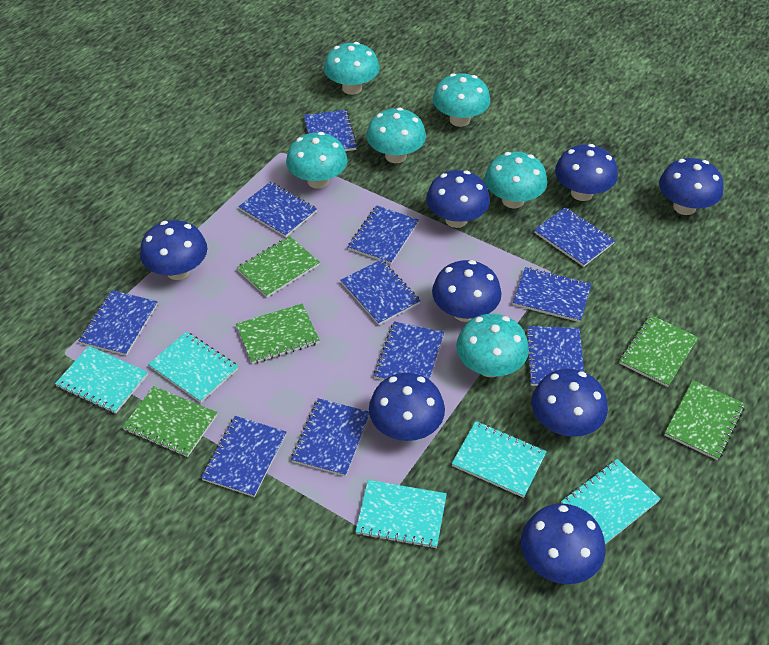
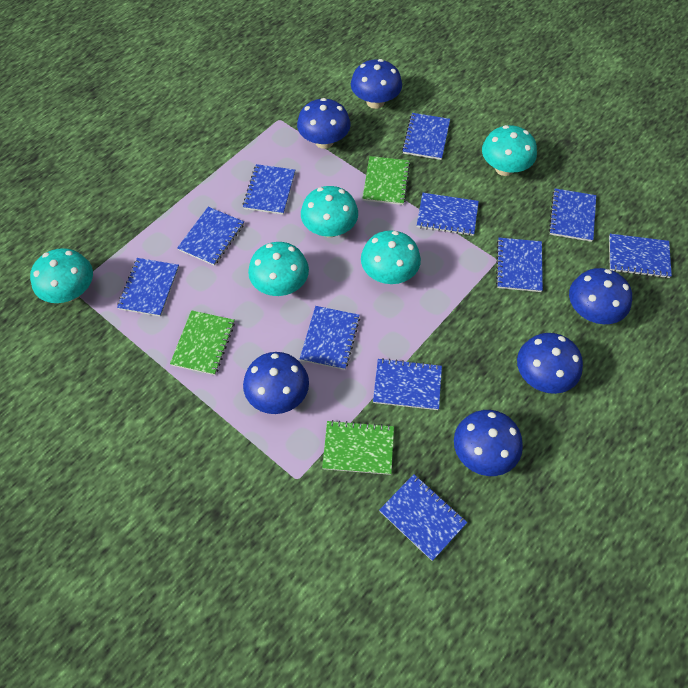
blue mushroom: [140,220,207,280] [369,373,445,441] [426,170,490,228] [432,260,502,322] [521,503,606,584] [531,369,608,437] [555,144,618,201] [659,158,723,215] = 8 -> [243,352,309,414] [297,98,351,149] [351,59,402,109] [454,410,523,476] [517,333,583,394] [569,268,632,324] = 6
green notebook: [122,386,217,457] [236,304,320,364] [237,236,320,298] [619,315,698,387] [665,380,745,460] = 5 -> [170,310,235,375] [322,420,394,475] [363,156,410,205] = 3
turquoise mushroom: [286,132,348,189] [324,42,379,95] [366,108,426,163] [433,73,490,127] [456,314,529,377] [485,152,547,208] = 6 -> [30,248,93,303] [248,242,309,296] [301,186,358,238] [361,230,421,284] [482,125,537,176] = 5
turquoise notebook: [55,346,148,414] [148,332,238,403] [355,480,447,549] [452,421,547,498] [561,459,661,544] = 5 -> none = 0

